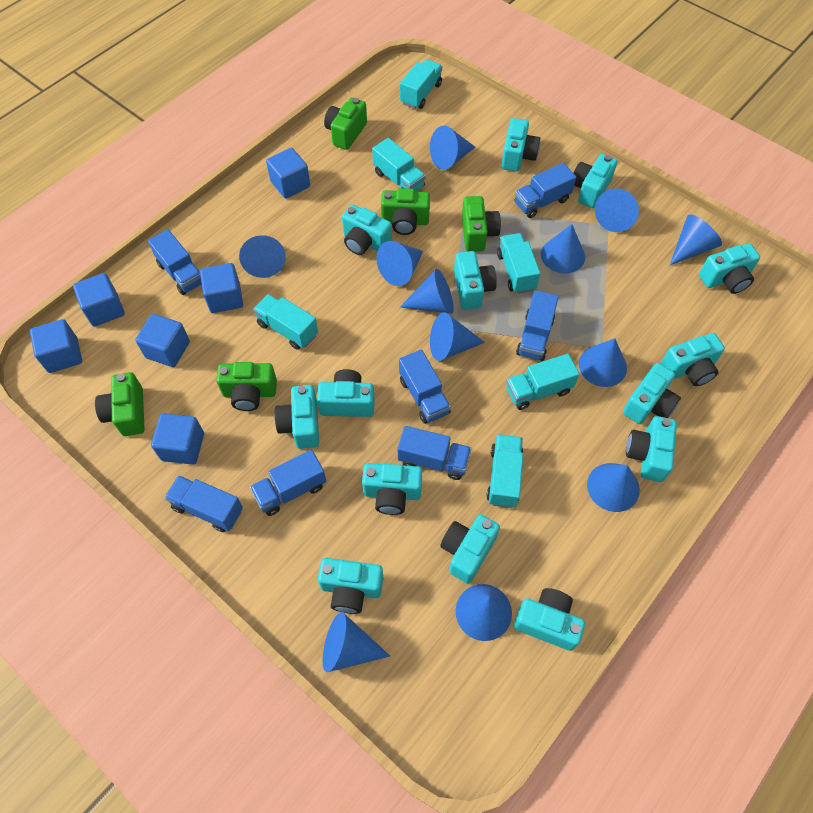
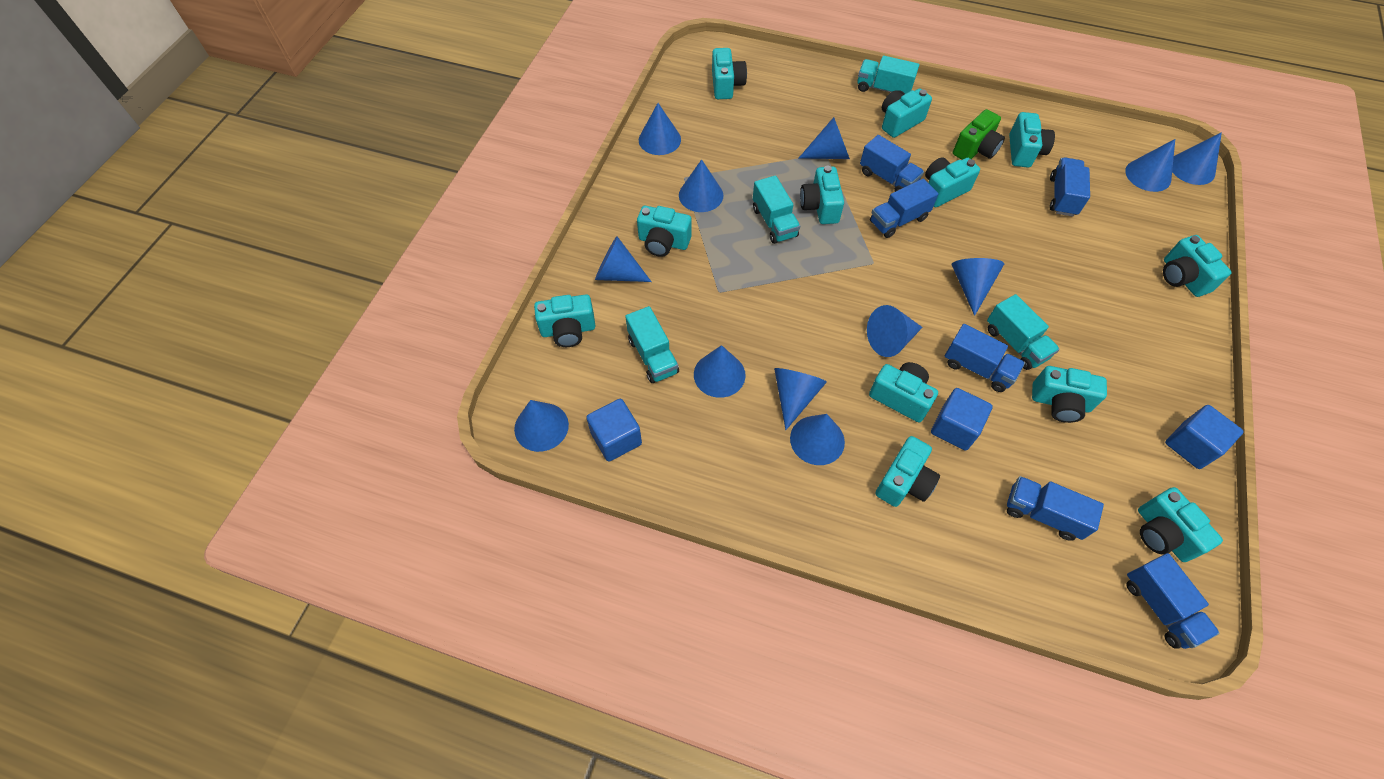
blue cube: [30,319,82,373] [73,273,125,327] [135,314,190,367] [151,413,204,465] [200,263,243,313] [266,148,310,199] = 6 -> [586,399,642,462] [931,388,993,451] [1165,405,1244,469] = 3
blue truck: [148,229,202,295] [164,475,243,532] [250,450,326,516] [398,426,471,480] [399,349,451,424] [515,163,576,218] [516,290,559,361] = 7 -> [860,135,924,192] [870,179,939,238] [944,324,1025,392] [1007,476,1104,541] [1050,157,1090,217] [1126,553,1220,649] = 6
green camera: [95,372,144,436] [216,362,277,411] [324,98,367,150] [381,188,430,235] [462,196,501,252] = 5 -> [953,109,1005,160] = 1
turquoise camera: [274,385,319,449] [317,369,375,417] [318,558,384,614] [342,205,392,255] [362,463,422,515] [440,514,500,584] [454,251,497,310] [501,118,540,172] [514,588,585,651] [574,154,617,208] [623,363,681,424] [626,416,677,482] [661,333,725,386] [699,244,760,294] = 14 -> [534,294,595,347] [637,206,691,257] [712,48,747,99] [800,165,844,224] [869,362,938,422] [875,436,940,507] [882,89,932,138] [925,157,980,207] [1009,112,1055,167] [1032,366,1107,423] [1138,487,1223,562] [1163,235,1232,297] = 12
turquoise truck: [253,294,318,350] [372,138,426,192] [400,59,442,109] [486,434,523,508] [497,233,540,294] [506,354,579,410] = 6 -> [625,306,679,383] [753,175,800,244] [857,56,919,95] [987,294,1060,370] = 4

